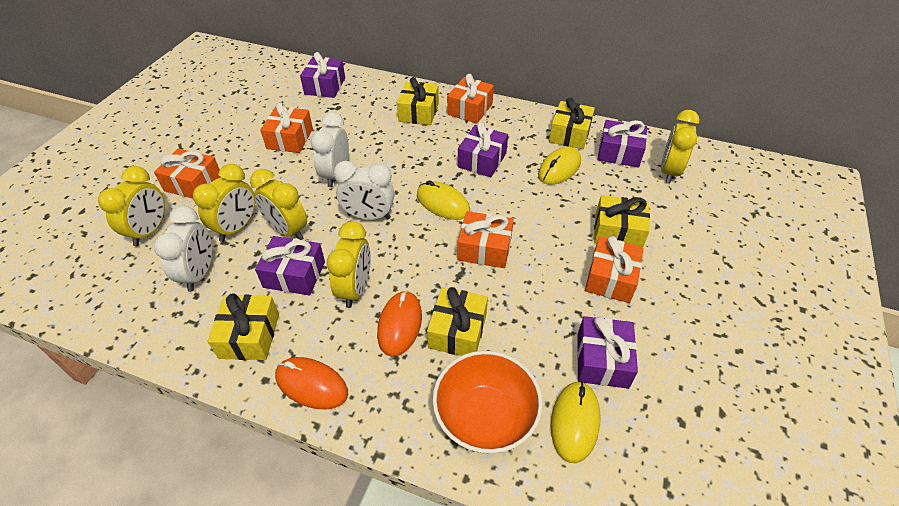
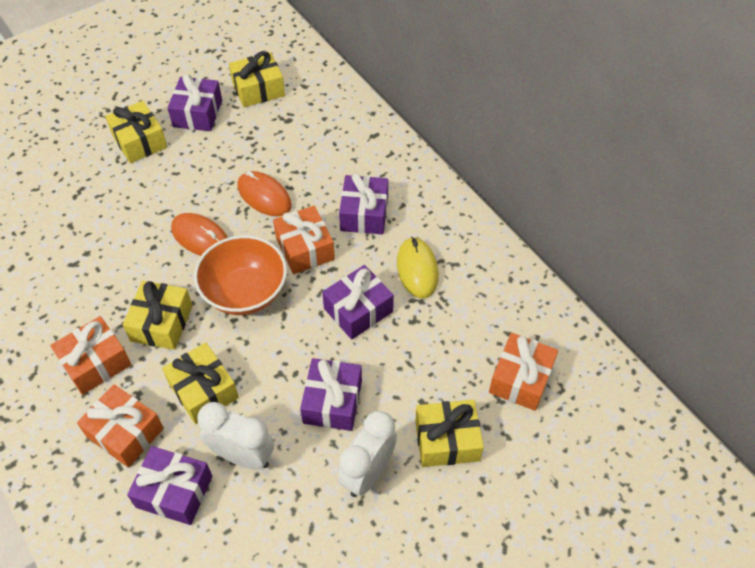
orange gift: [154,148,220,199] [260,102,313,153] [447,74,494,124] [457,211,514,268] [585,236,644,303] = 5 -> [50,316,132,395] [77,385,164,468] [273,206,335,274] [489,333,558,411] = 4
white clock: [154,206,212,292] [311,112,349,187] [334,161,395,220] = 3 -> [197,402,274,469] [338,411,397,497] = 2
yellow clock: [98,166,165,246] [193,164,255,242] [250,169,307,240] [327,221,371,308] [661,110,700,184] = 5 -> none = 0
yellow mouse: [417,180,470,220] [538,147,581,185] [551,381,601,463] = 3 -> [397,237,439,299] = 1

